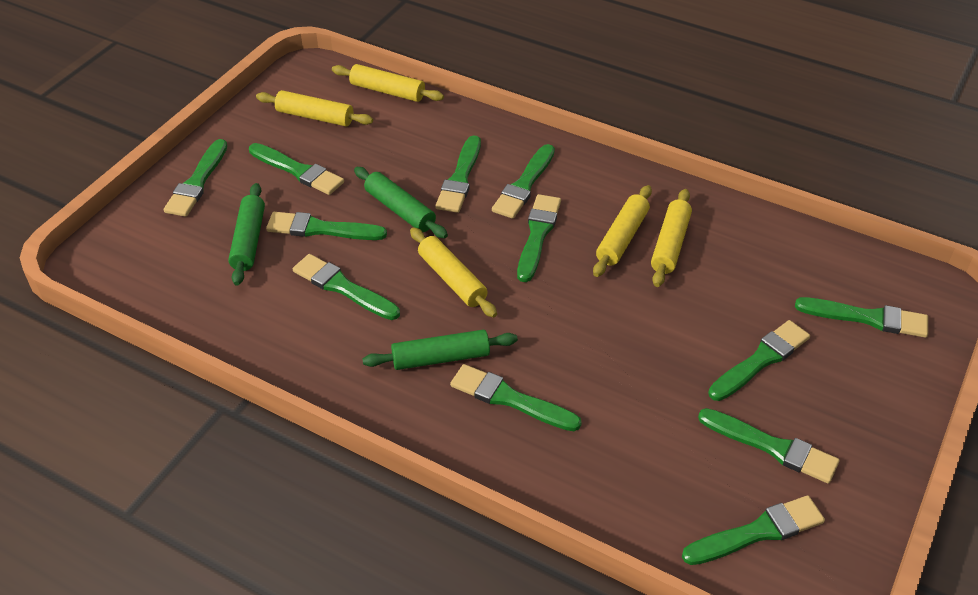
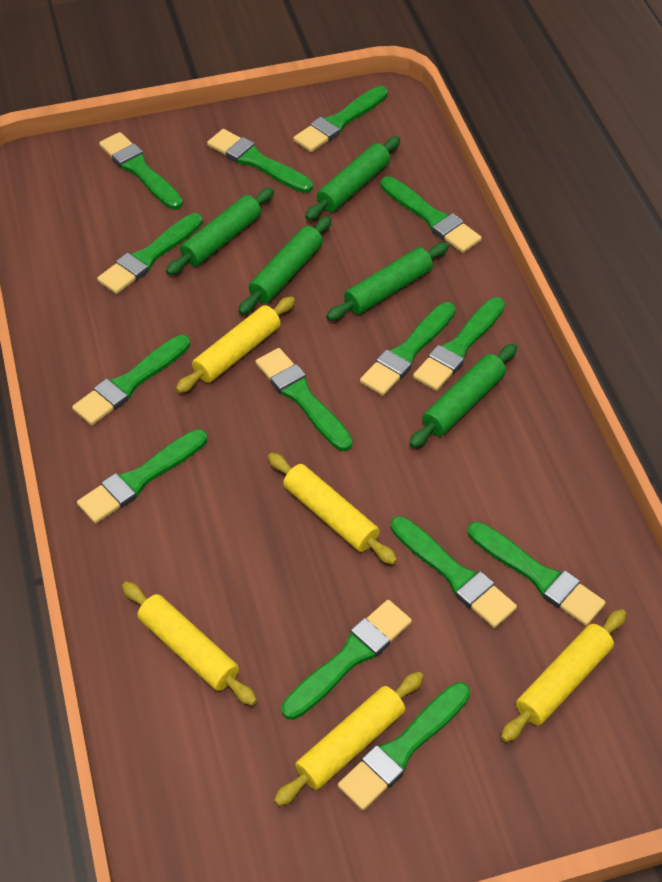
green brush: [164,139,227,217] [249,143,344,195] [266,212,387,240] [293,254,400,320] [435,135,481,213] [450,364,582,431] [492,144,555,219] [517,194,561,282] [682,495,825,565] [698,408,840,484] [708,320,810,401] [795,297,928,338] = 12 -> [72,335,190,425] [77,429,207,524] [97,213,203,294] [99,132,183,210] [207,129,313,193] [255,348,353,451] [281,600,412,720] [293,86,388,152] [338,682,470,811] [360,302,456,396] [380,176,482,253] [391,516,517,628] [413,297,505,391] [468,522,606,626] = 14
green rolling pin: [228,183,265,285] [354,167,448,238] [362,329,518,370] = 3 -> [166,188,274,275] [238,216,331,315] [305,136,400,220] [326,242,449,321] [409,344,517,448] = 5

